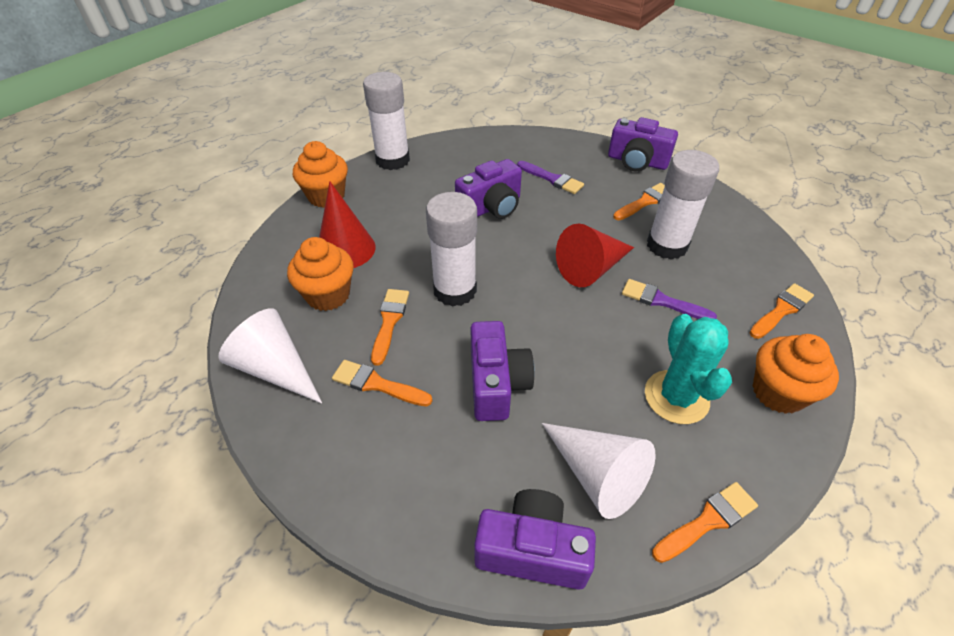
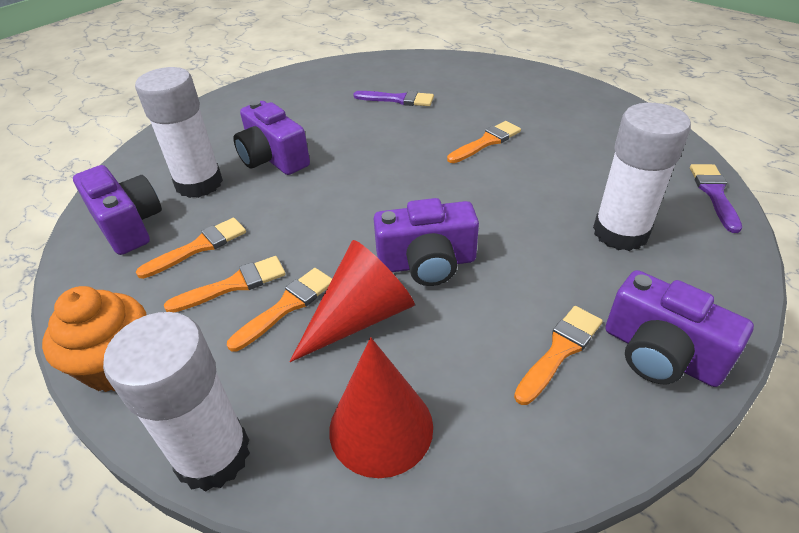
orange cupcake: [287,237,354,311] [293,141,348,208] [753,334,839,414] = 3 -> [42,286,146,392] = 1
turquoise cactus: [645,314,732,424] = 1 -> none = 0
white cone: [218,308,322,403] [542,423,656,519] = 2 -> none = 0

